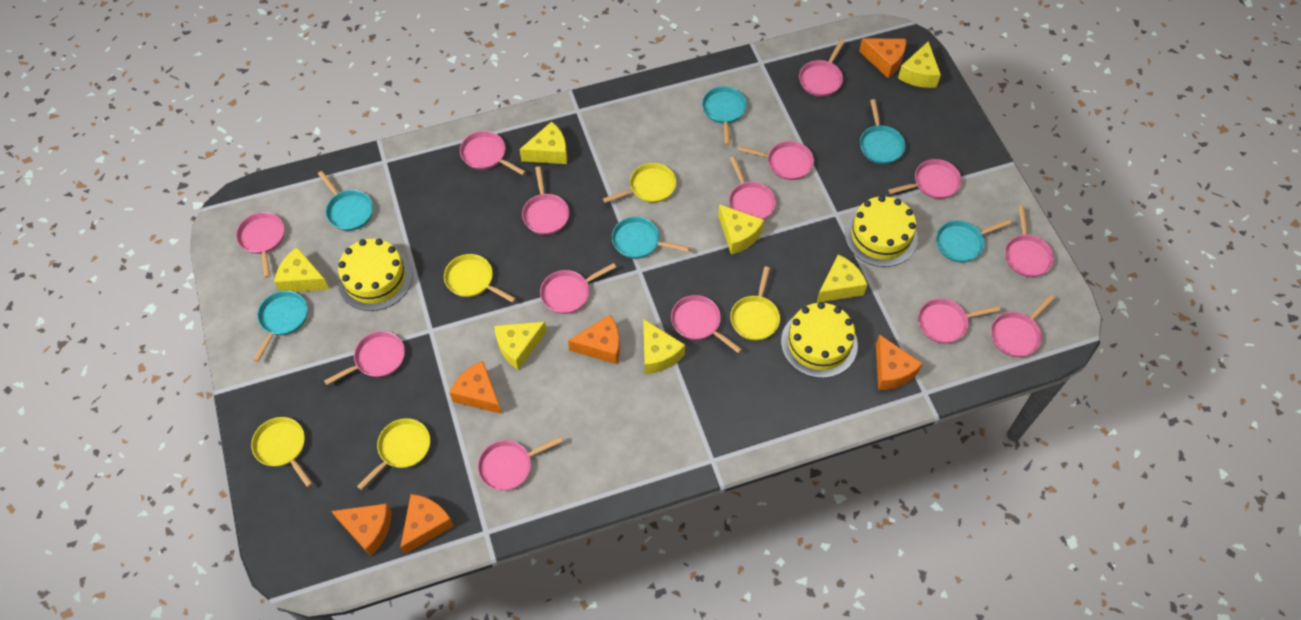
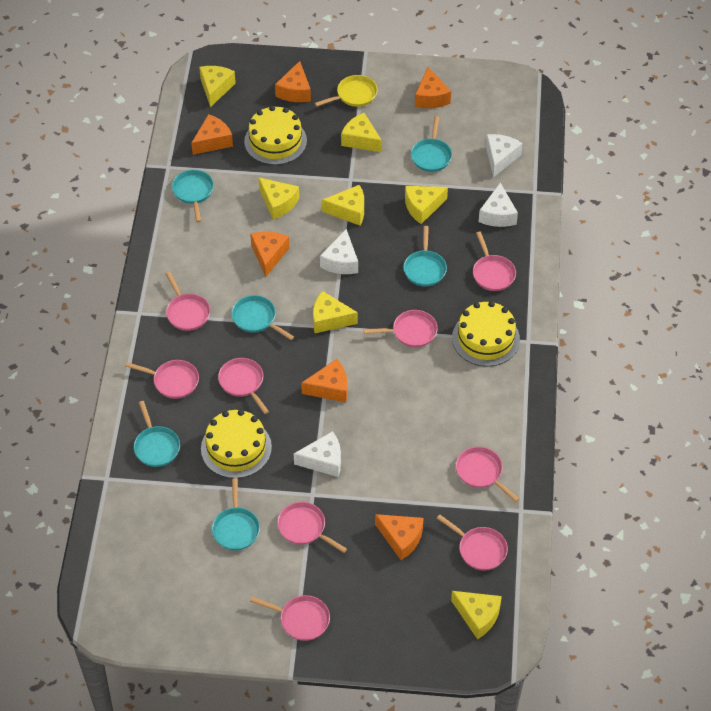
pink pan: [236,212,284,278] [324,331,405,385] [460,131,526,175] [478,437,563,491] [522,166,569,235] [540,263,616,314] [671,295,742,353] [729,156,776,220] [738,141,814,180] [799,40,845,97] [888,159,962,199] [918,299,1000,344] [991,295,1055,357] [1005,206,1054,277] = 14 -> [125,360,199,399] [166,272,210,331] [218,358,269,414] [250,595,330,641] [277,502,347,553] [363,310,438,347] [437,514,508,570] [456,447,519,502] [473,231,516,291] = 9
white cheese: none = 0 -> [294,431,341,477] [320,229,358,274] [479,183,518,227] [486,134,523,177] = 4
yellow pan: [251,417,313,487] [357,418,430,490] [444,254,516,303] [603,163,676,203] [730,266,780,340] = 5 -> [315,75,378,107] = 1

